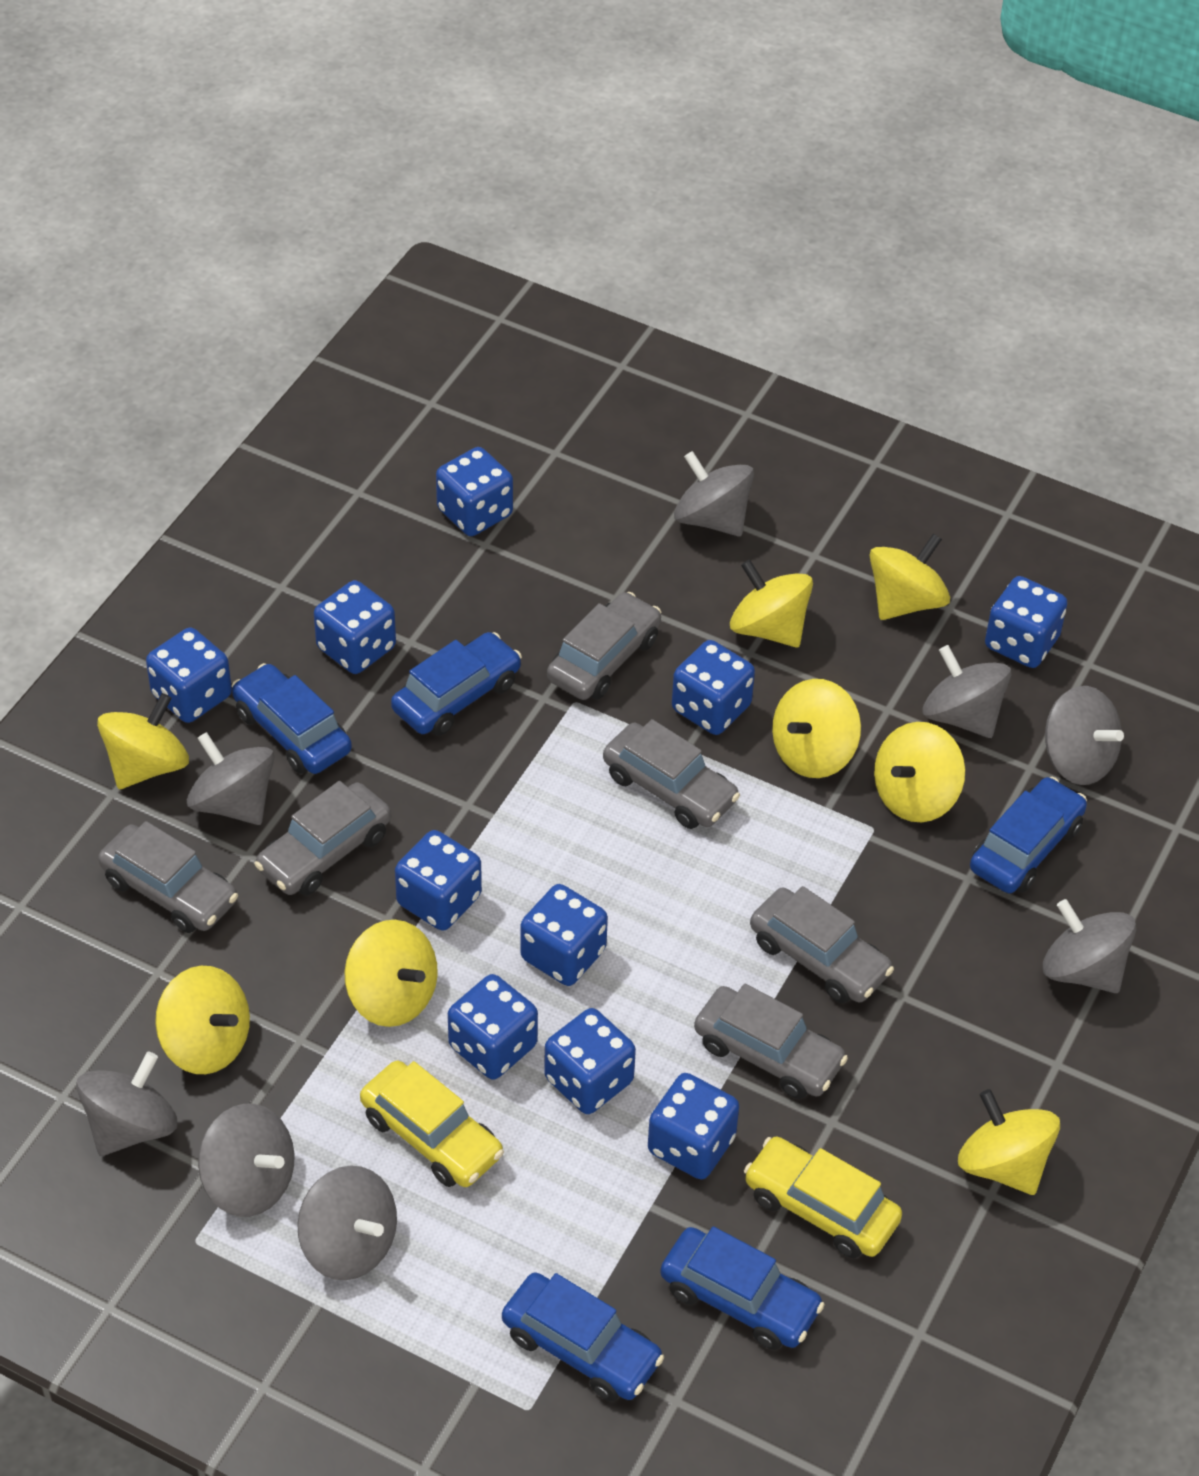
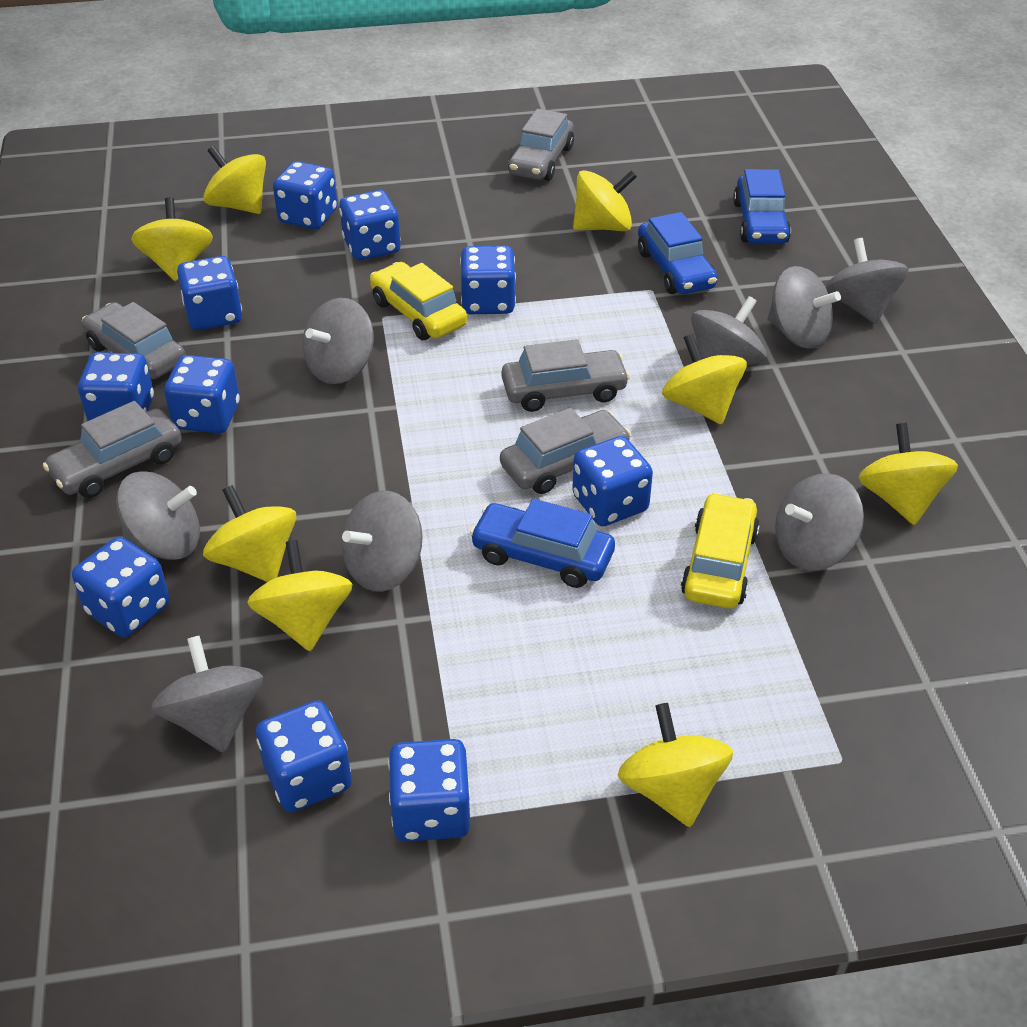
blue car: [232,663,352,774] [391,632,522,736] [502,1272,664,1401] [660,1226,825,1350] [970,777,1087,893] = 5 -> [470,499,615,588] [638,212,718,294] [733,169,791,244] = 3
grey car: [98,821,238,933] [254,781,391,896] [547,592,661,700] [603,719,740,829] [694,983,848,1099] [750,886,894,1003] = 6 -> [43,401,182,498] [82,302,186,379] [500,408,631,494] [502,339,630,412] [508,109,574,181] = 5

